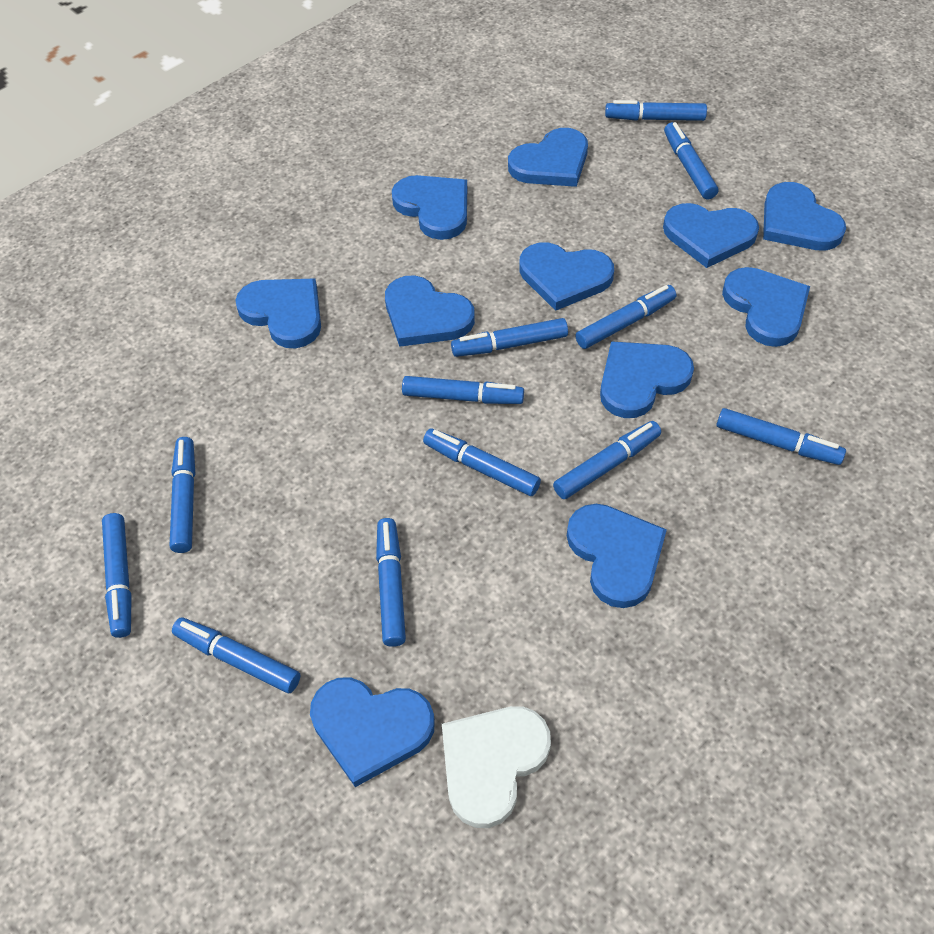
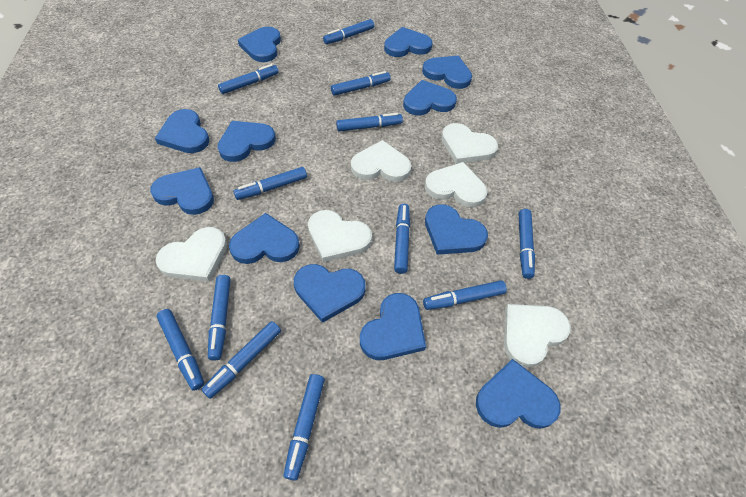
blue heart: [235,278,321,348] [310,677,435,787] [385,275,475,347] [392,175,467,240] [508,128,588,187] [519,243,614,311] [567,504,667,608] [600,341,694,418] [663,203,759,268] [722,267,810,347] [763,182,846,251] = 11 -> [150,167,214,215] [155,109,210,153] [218,121,276,162] [229,213,300,264] [238,27,281,62] [294,264,366,323] [360,293,426,360] [384,27,433,57] [403,80,457,115] [422,56,472,89] [425,204,488,255] [476,359,561,429] = 12
white heart: [442,706,551,828] = 1 -> [156,227,227,282] [308,210,372,262] [351,140,412,182] [425,162,487,207] [441,123,498,164] [504,304,571,368] = 6

